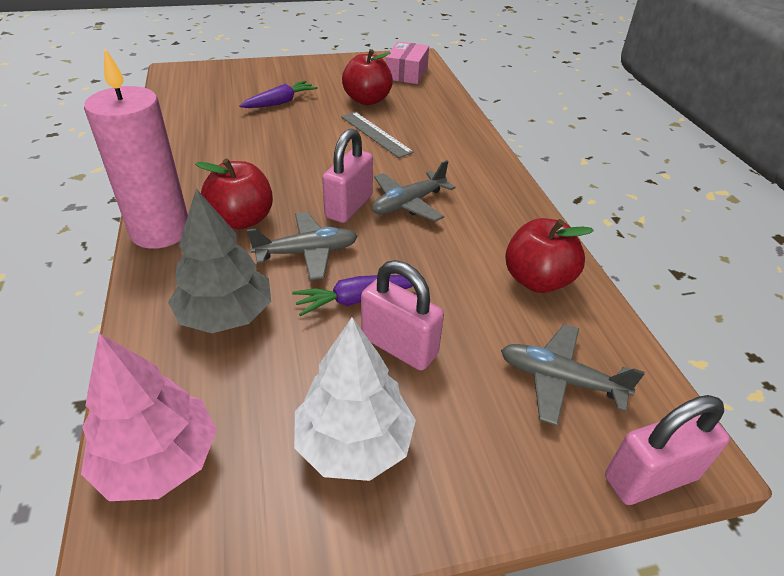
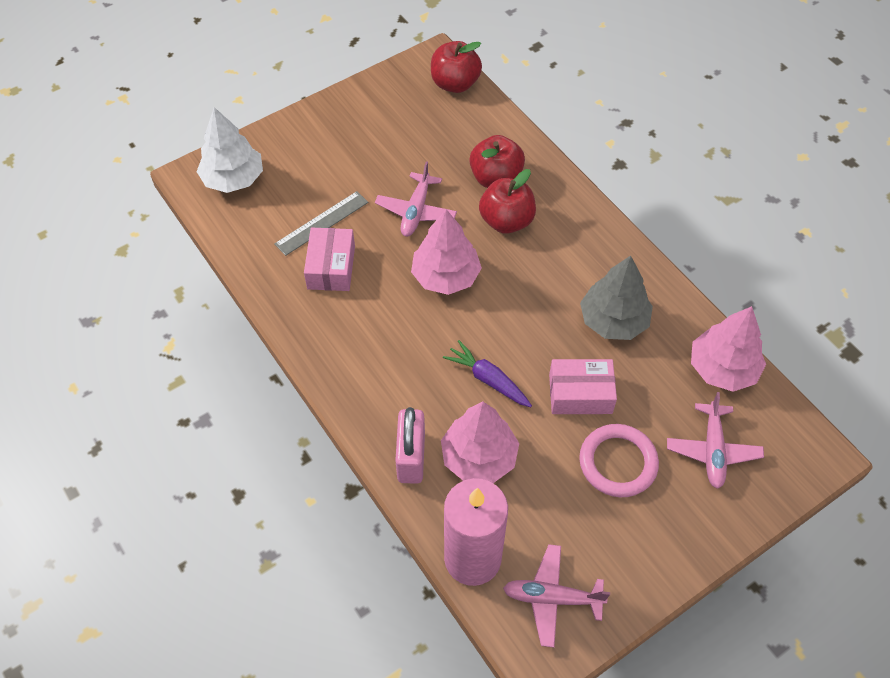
grey plane: [247,212,358,280] [372,160,455,222] [501,324,645,426] = 3 -> none = 0
pink box: [386,41,429,84] = 1 -> [304,228,355,291] [549,359,617,414] = 2
pink padlock: [322,128,373,223] [361,260,444,371] [605,395,730,505] = 3 -> [395,407,425,484] = 1
pink plane: none = 0 -> [375,161,457,237] [503,544,610,648] [667,392,764,489] = 3
pink ring: none = 0 -> [579,424,659,497] = 1
pink tree: [81,333,217,501] = 1 -> [411,209,482,295] [441,402,519,483] [691,306,766,392] = 3
purple carrot: [239,81,318,108] [292,275,413,316] = 2 -> [443,340,532,407] = 1

